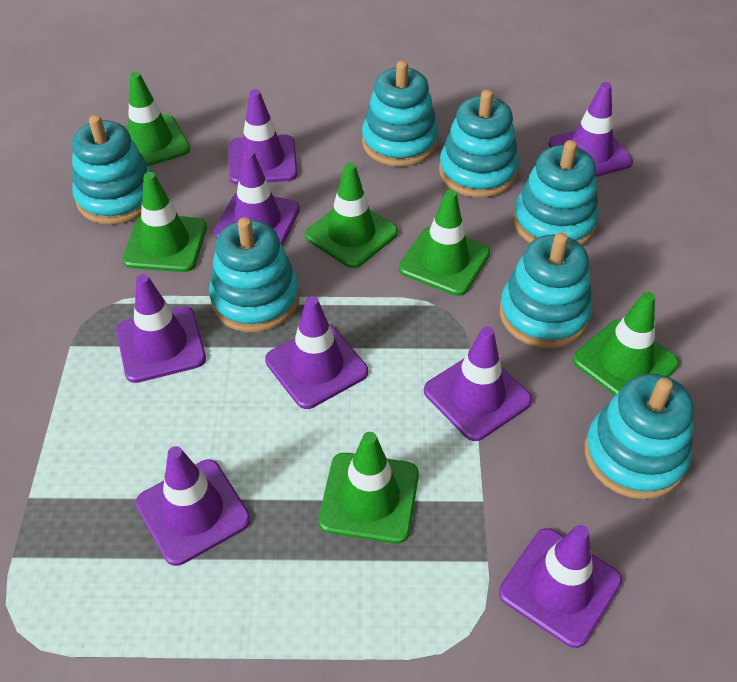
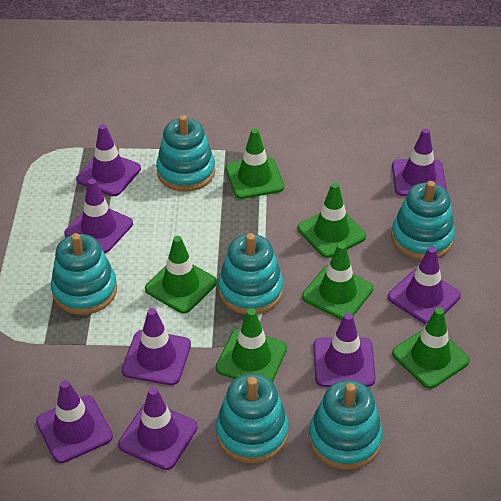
turquoise stacking toy: [72,115,152,225] [209,217,299,332] [362,61,438,167] [439,90,519,198] [500,233,592,349] [513,140,599,245] [585,374,694,499] = 7 -> [51,233,117,315] [156,115,215,192] [216,374,289,463] [218,233,283,315] [309,380,383,470] [391,181,455,260] = 6

